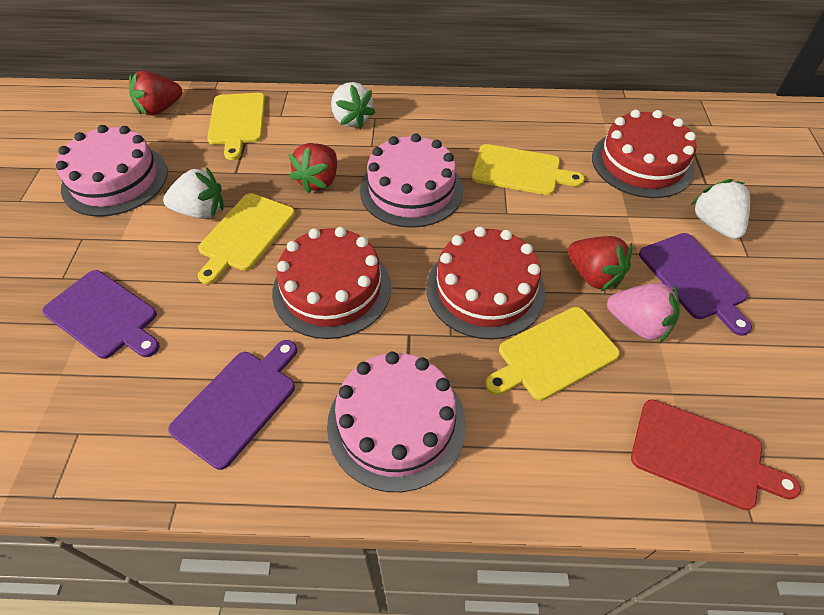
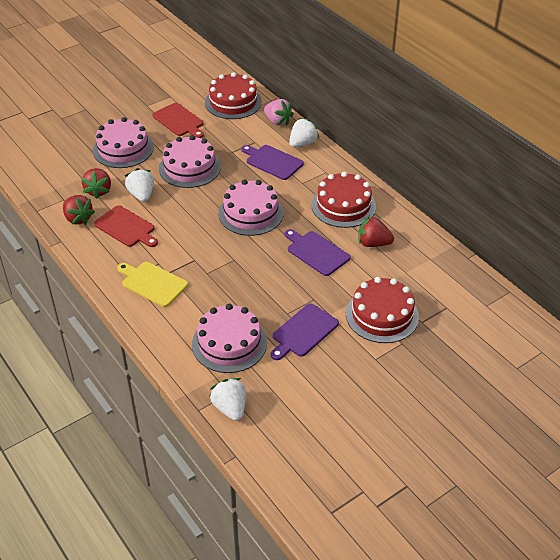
pink cake: [56,125,168,217] [327,351,466,492] [360,134,463,228] = 3 -> [93,117,154,168] [159,135,221,188] [192,304,267,373] [218,179,284,236] = 4
red cutting board: [631,400,801,510] = 1 -> [94,205,158,247] [152,103,204,138] = 2
yellow cutting board: [198,193,295,284] [207,93,265,160] [472,144,585,195] [485,307,620,400] = 4 -> [117,262,188,307] = 1

